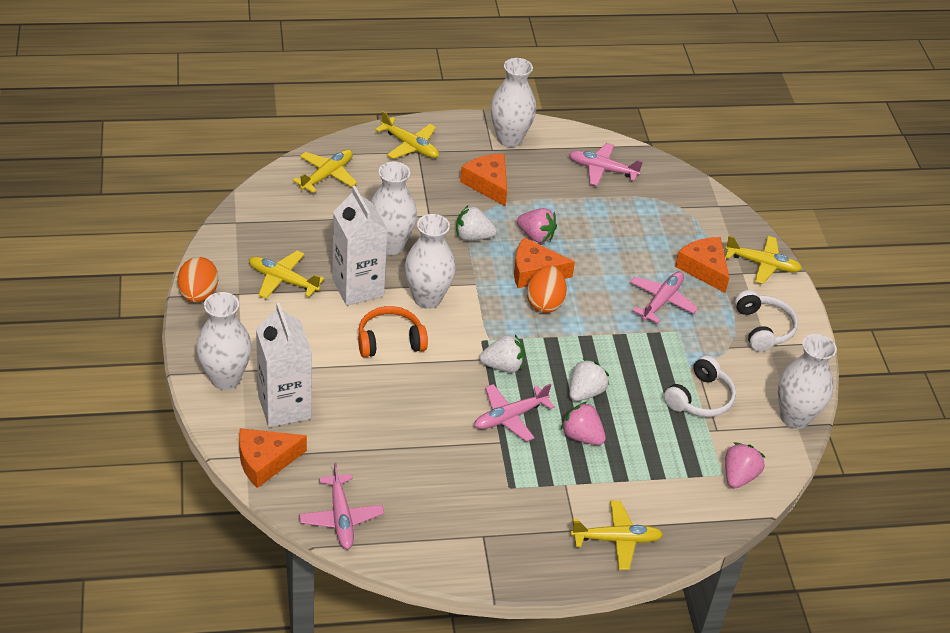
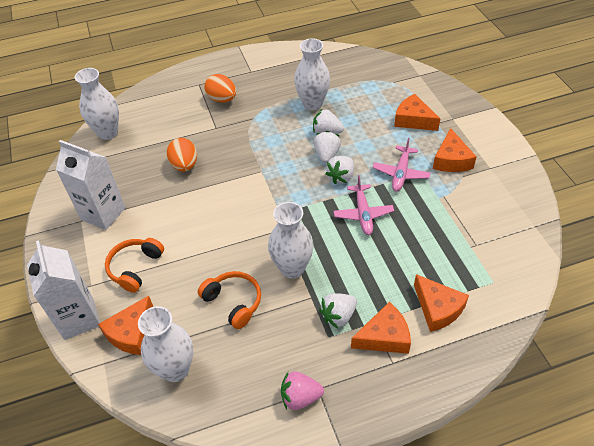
orange cheese: [239,428,307,488] [460,154,507,206] [514,237,575,288] [675,237,729,293] = 4 -> [98,296,153,355] [351,302,411,354] [394,94,440,131] [414,274,469,332] [433,128,477,172] = 5
orange headphones: [358,306,428,357] = 1 -> [105,238,164,293] [198,271,261,329] = 2
pink plane: [299,462,384,549] [474,384,555,442] [569,143,643,186] [630,272,698,323] = 4 -> [334,175,394,235] [373,137,430,191] = 2
pink strawberry: [517,208,557,243] [561,402,606,445] [725,443,765,489] = 3 -> [281,372,324,410] = 1
white headphones: [664,355,736,417] [735,290,798,352] = 2 -> none = 0
white strawberry: [456,206,497,241] [480,335,524,373] [569,359,609,401] = 3 -> [313,109,344,134] [313,131,341,163] [319,294,357,328] [325,156,354,184] = 4
white vase: [196,292,252,390] [370,162,417,255] [404,214,456,309] [491,58,536,147] [778,334,837,429] = 5 -> [75,68,119,140] [138,306,193,382] [268,202,314,279] [294,38,330,111] = 4
yellow plane: [249,251,325,299] [293,149,357,193] [375,111,439,159] [571,501,663,570] [725,236,802,284] = 5 -> none = 0

